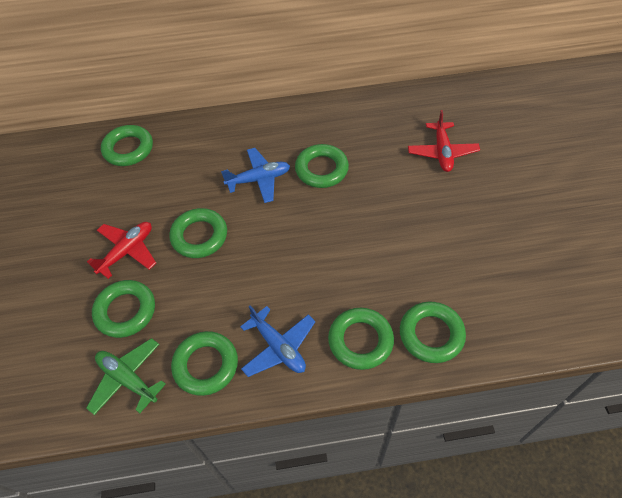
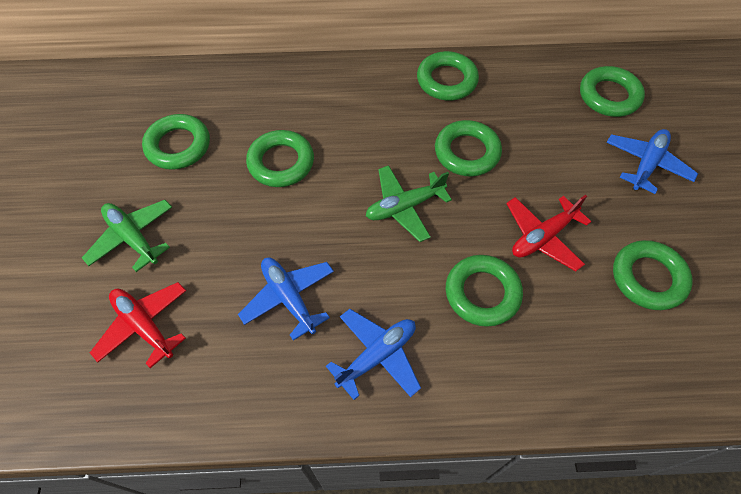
blue plane: [221,148,290,203] [240,305,316,377] = 2 -> [238,257,334,341] [326,309,421,400] [606,129,698,194] = 3
green plane: [86,338,166,415] = 1 -> [82,200,172,272] [366,165,452,242] = 2

